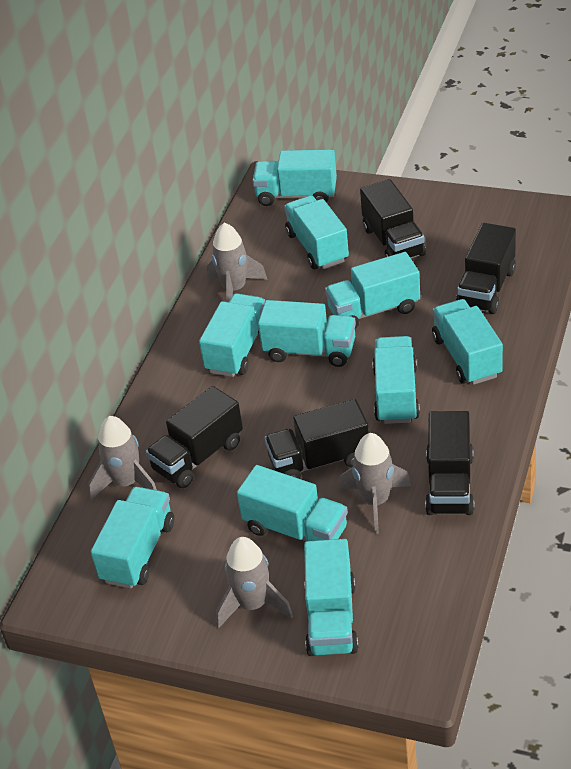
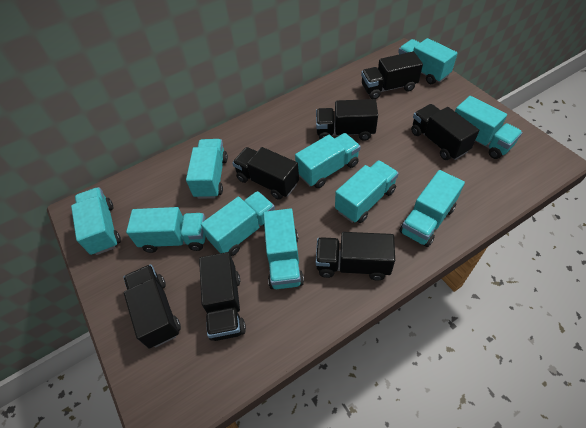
black truck: [146,386,243,488] [264,399,369,479] [360,179,426,258] [425,411,474,515] [456,223,516,314] = 5 -> [123,264,181,349] [199,252,246,341] [232,147,299,200] [316,99,378,141] [316,232,395,281] [361,51,423,99] [411,104,479,160] = 7
grey rocket: [88,416,157,500] [207,223,268,302] [216,537,293,629] [339,433,411,534] = 4 -> none = 0

